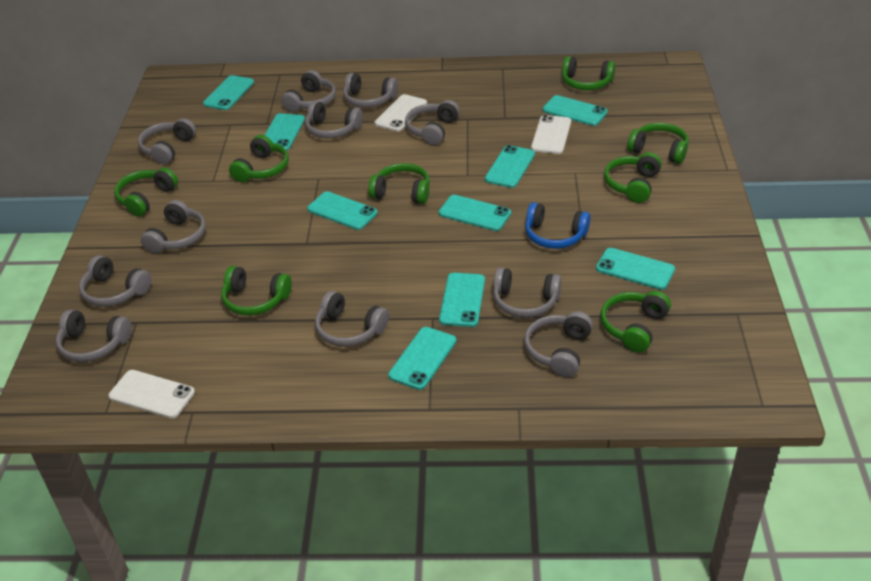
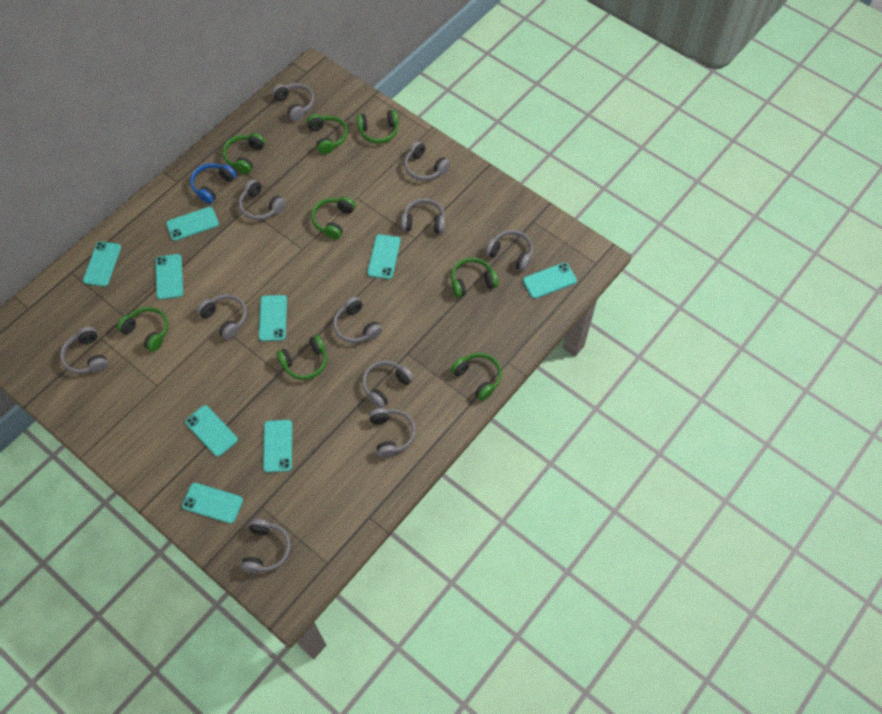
white phone: [108,370,195,418] [375,94,427,132] [531,115,571,154] = 3 -> none = 0

